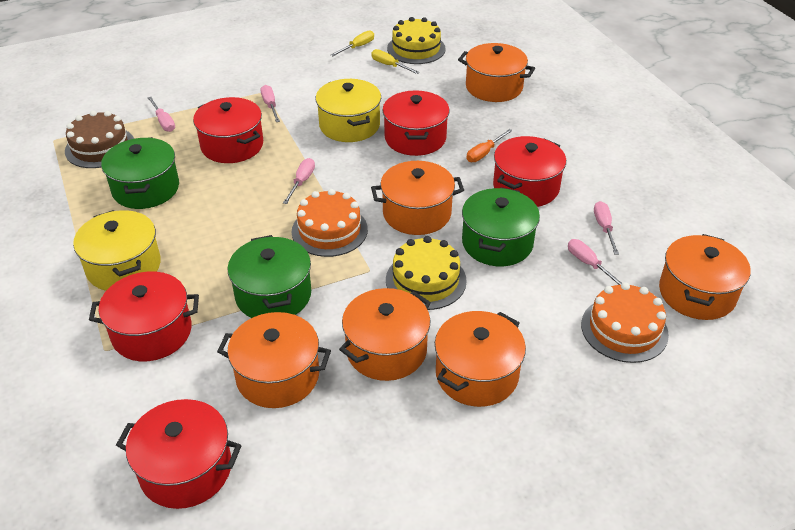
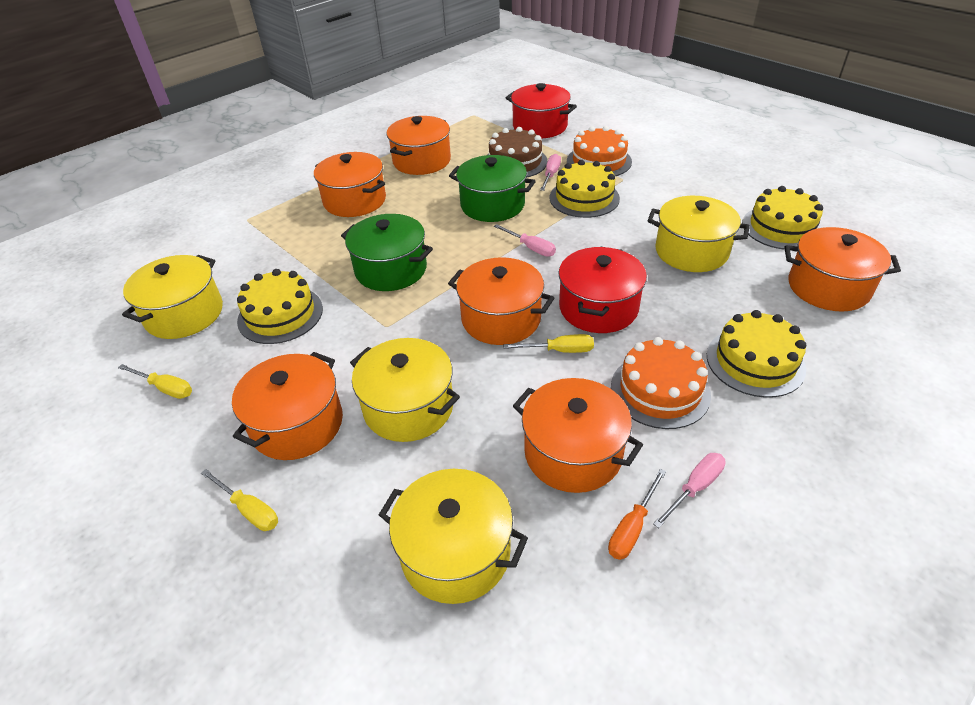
green pot: [101,137,179,209] [227,235,311,318] [462,187,540,266] = 3 -> [341,214,433,291] [449,155,536,222] = 2
pink screwdriver: [148,97,175,132] [261,85,280,122] [283,158,315,204] [568,239,622,285] [594,201,619,255] = 5 -> [494,224,556,257] [540,154,561,191] [653,453,726,528] = 3
red pot: [89,271,199,361] [116,399,241,509] [193,97,263,163] [382,90,450,156] [493,136,566,207] = 5 -> [506,83,577,138] [558,247,647,333] = 2
yellow cake: [386,236,467,310] [387,17,446,64] = 2 -> [237,269,323,344] [550,160,620,218] [707,310,806,398] [742,186,823,250] = 4
yellow pot: [73,210,161,291] [316,79,381,142] = 2 -> [122,255,223,339] [350,338,460,442] [379,469,528,604] [648,196,750,272] = 4
yellow screwdriver: [331,30,374,56] [371,49,420,74] = 2 -> [118,364,192,399] [201,469,278,531] [503,334,594,353] = 3

